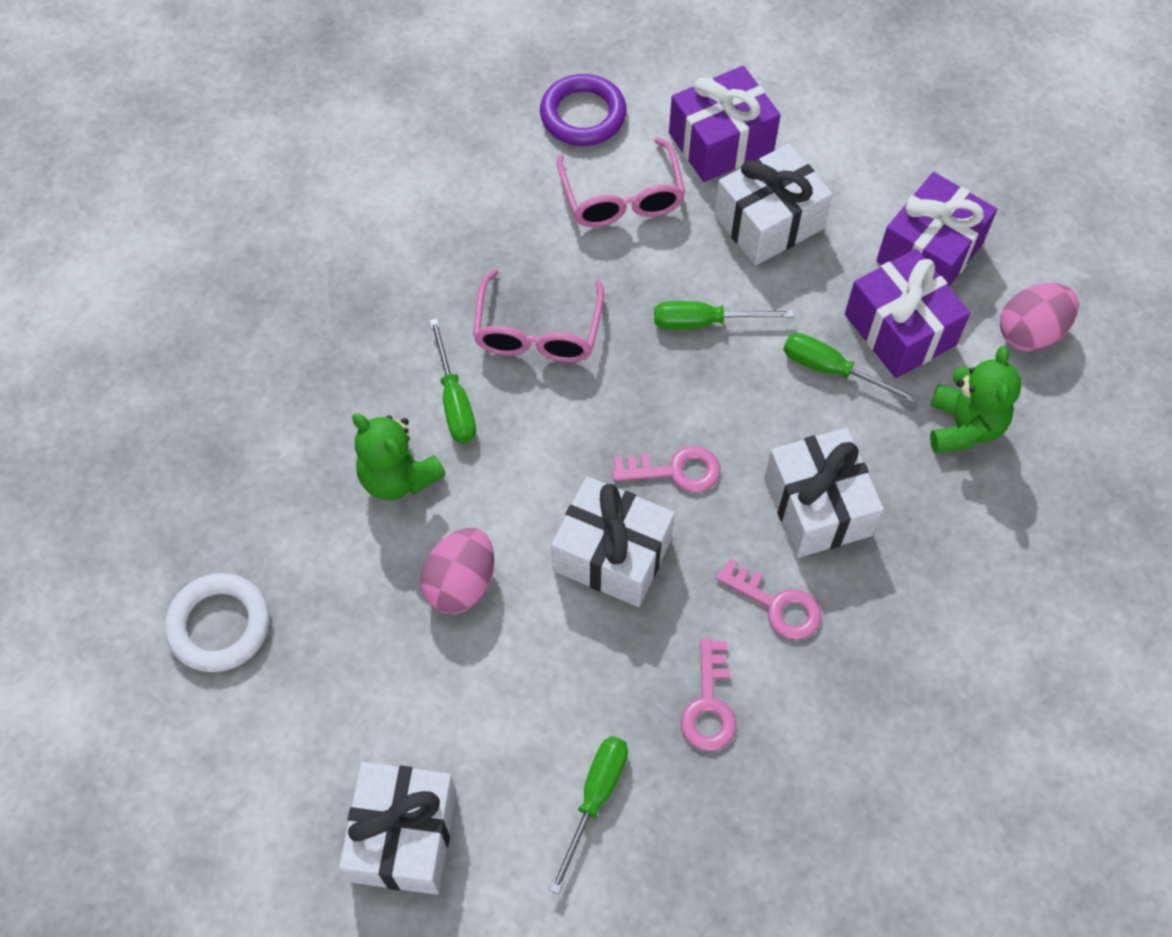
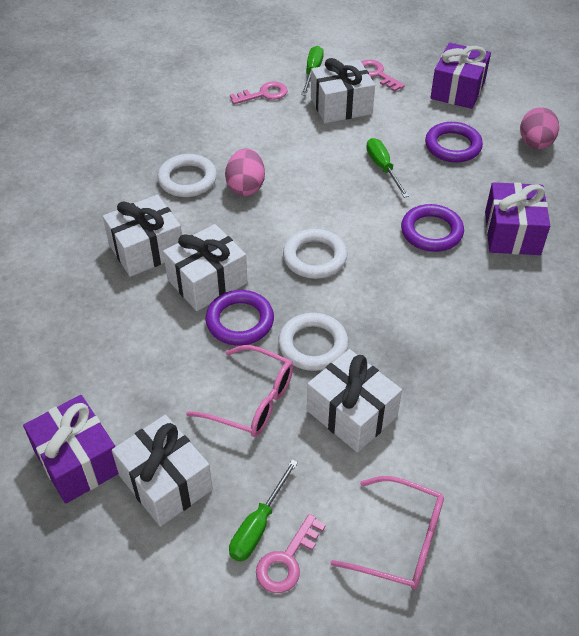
green screwdriver: [429,319,476,443] [549,736,628,894] [654,301,794,330] [783,333,919,404] = 4 -> [229,459,298,562] [301,46,324,96] [366,138,409,198] = 3
green teddy bear: [352,414,446,500] [930,346,1022,453] = 2 -> none = 0
purple ring: [540,74,627,146] = 1 -> [205,290,274,346] [401,204,464,252] [425,122,483,163] = 3
white gift: [339,762,457,895] [551,476,675,607] [714,144,832,266] [764,428,884,558] = 4 -> [103,195,182,277] [112,415,213,527] [163,224,248,311] [307,349,402,453] [311,58,375,123] = 5
white ring: [165,573,270,672] = 1 -> [157,154,217,197] [278,313,348,371] [283,229,347,279] = 3

